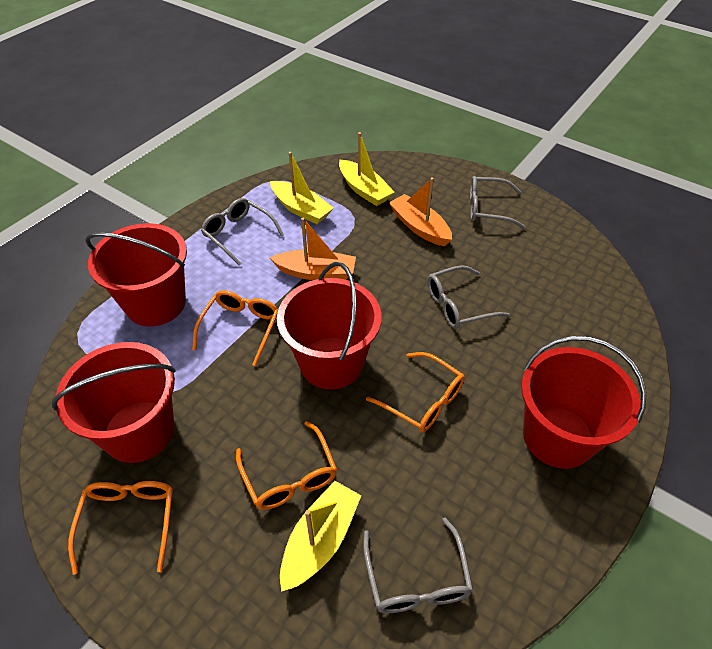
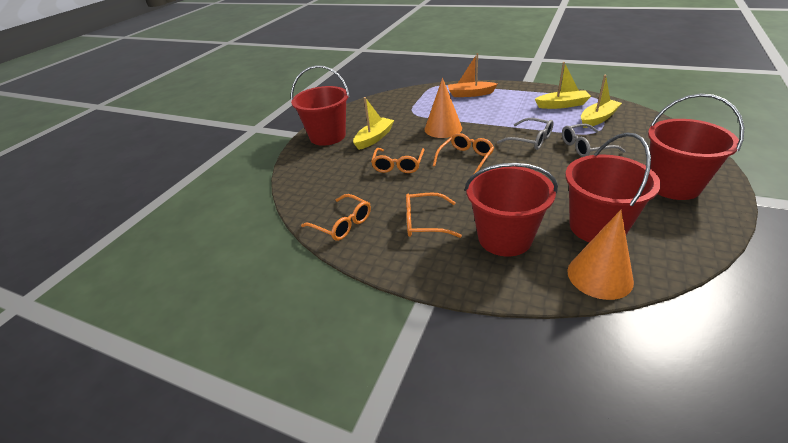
grey glasses: [201,198,284,265] [363,518,473,613] [427,265,510,329] [470,176,525,229] = 4 -> [497,118,554,150] [562,124,626,157] = 2
orange boat: [270,218,356,280] [389,177,452,246] = 2 -> [448,53,498,97] = 1
orange cone: none = 0 -> [424,78,462,138] [567,210,634,300] = 2

